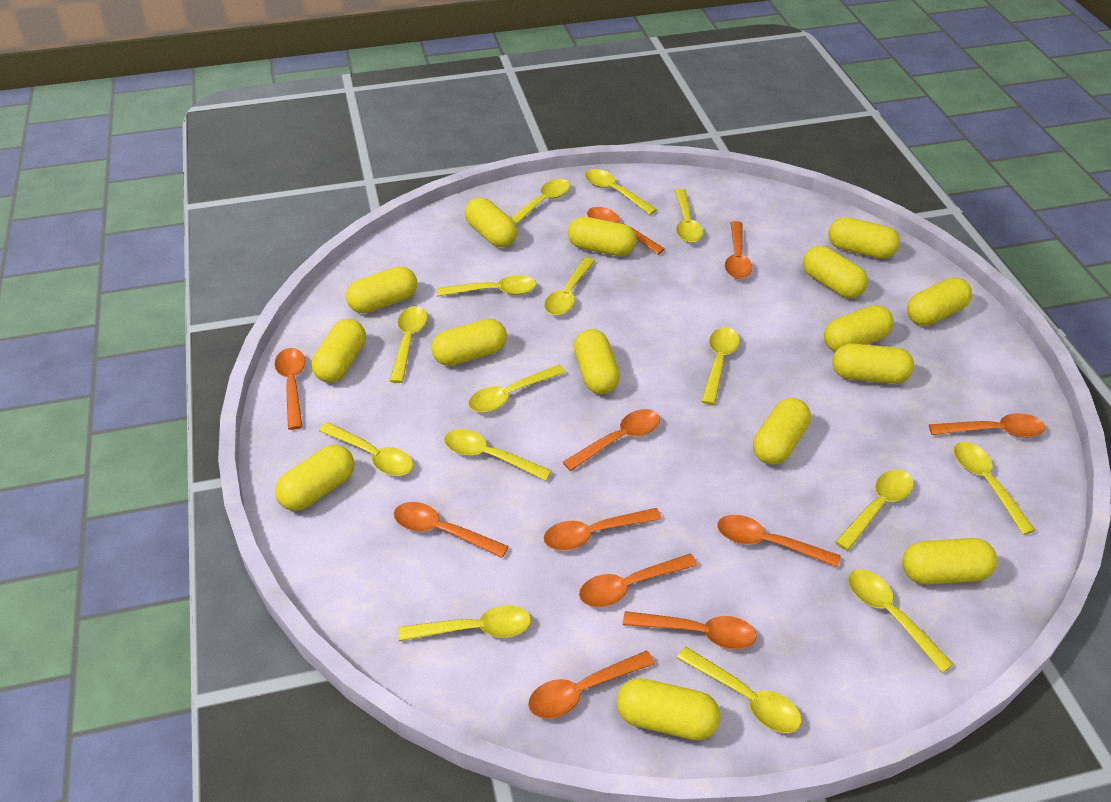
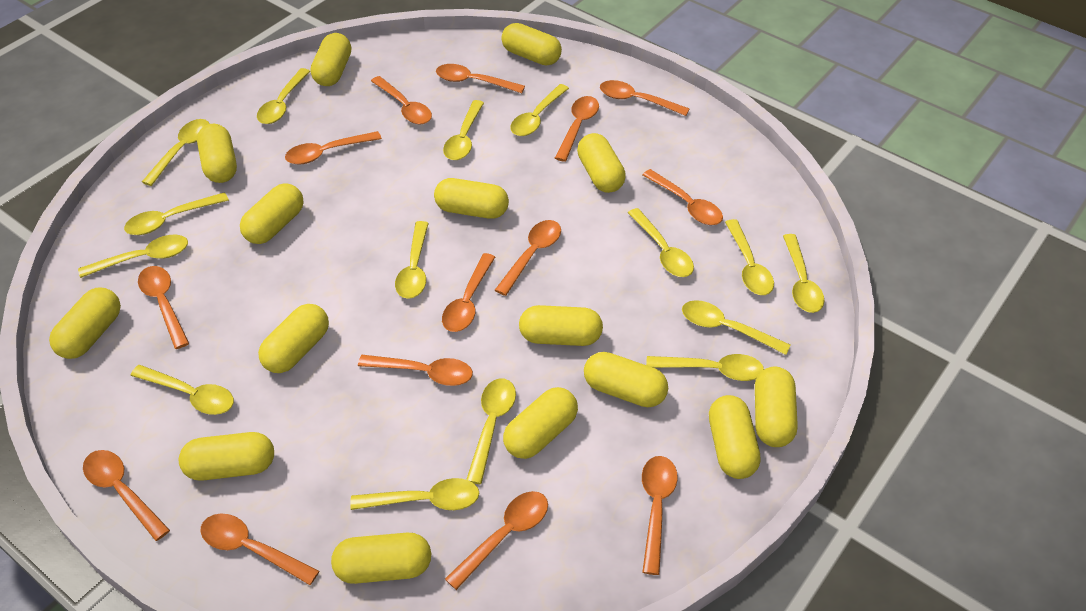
orange spoon: [275,348,305,430] [394,502,509,558] [528,650,655,719] [543,508,662,550] [563,409,660,471] [579,554,698,607] [587,207,665,255] [623,611,757,649] [717,515,841,568] [725,221,753,279] [929,413,1045,438] = 11 -> [83,450,170,541] [138,266,189,349] [201,513,319,585] [285,131,382,165] [358,355,473,386] [371,76,432,124] [436,64,525,93] [442,253,495,332] [445,491,548,590] [495,220,561,296] [555,96,599,162] [600,80,690,116] [642,456,678,575] [643,169,723,225] = 14

